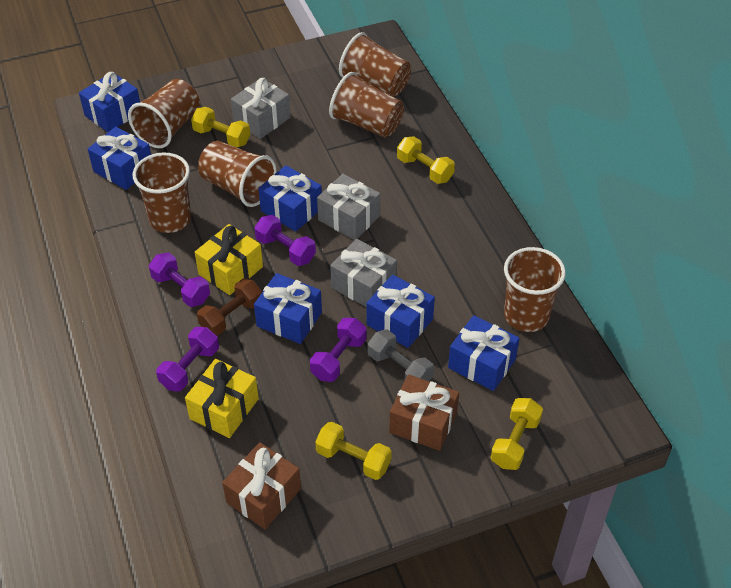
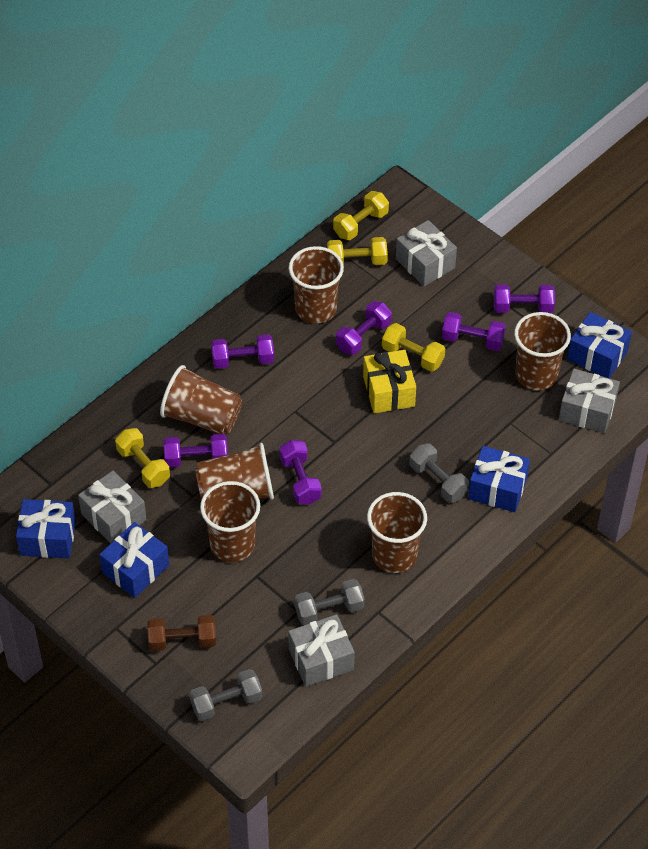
blue gift: [79,72,140,132] [88,127,151,190] [254,273,322,344] [258,165,322,232] [366,275,435,348] [448,315,520,391] = 6 -> [16,499,76,558] [99,522,169,598] [468,446,530,512] [567,312,632,378] = 4
brown gift: [222,442,301,529] [389,374,459,451] = 2 -> none = 0
grey dumbbell: [368,329,434,381] = 1 -> [189,669,262,721] [294,579,365,625] [409,443,469,503] = 3
grey gift: [231,78,291,139] [317,174,380,240] [330,239,397,307] = 3 -> [78,471,147,544] [288,614,355,687] [396,220,457,286] [559,369,620,434] = 4
purple dumbbell: [149,253,210,307] [156,327,219,392] [254,215,316,266] [310,318,367,382] = 4 -> [164,434,228,468] [211,334,274,369] [280,440,322,505] [336,301,392,355] [442,312,506,351] [493,284,555,313] = 6
yellow gift: [185,359,259,438] [195,224,263,295] = 2 -> [363,350,416,413] = 1

